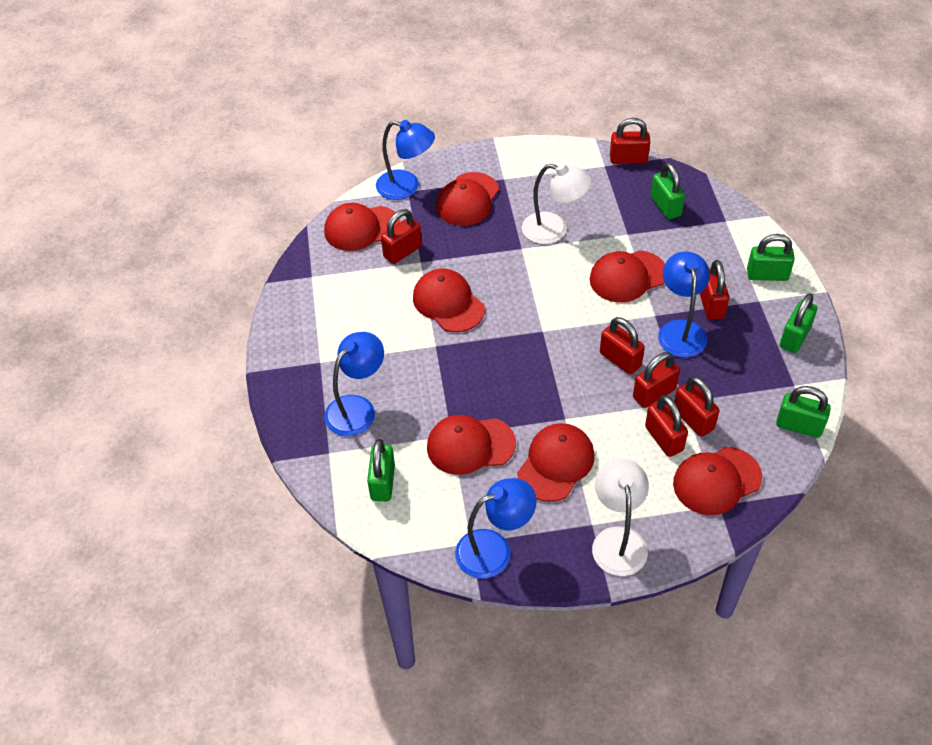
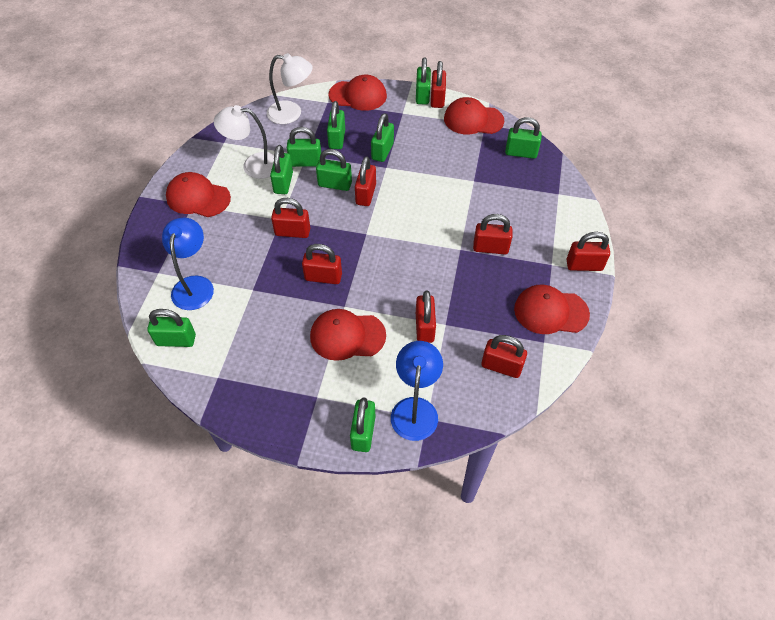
blue lamp: [324,332,384,436] [376,120,435,200] [455,478,537,578] [658,251,710,358] = 4 -> [162,217,214,310] [391,341,443,441] = 2
green padlock: [367,439,395,501] [651,162,685,220] [747,234,795,281] [776,386,831,438] [780,293,817,353] = 5 -> [147,309,196,347] [270,145,293,194] [287,127,321,167] [316,149,352,191] [327,101,345,149] [350,397,375,452] [371,113,394,162] [416,58,431,104] [505,117,542,159] = 9
red cap: [324,203,400,251] [413,268,485,332] [427,415,516,475] [436,172,499,226] [517,423,595,502] [590,250,665,303] [673,447,762,515] = 7 -> [166,172,231,217] [310,309,386,361] [329,75,387,111] [444,97,504,134] [514,285,590,334] = 5
red padlock: [381,209,422,264] [600,317,645,375] [610,118,650,164] [633,352,680,408] [645,395,688,457] [674,376,719,437] [700,260,729,320] = 7 -> [271,198,310,238] [302,244,342,284] [355,156,376,206] [416,291,436,343] [431,61,446,108] [473,214,513,254] [481,335,527,378] [566,232,610,271] = 8

